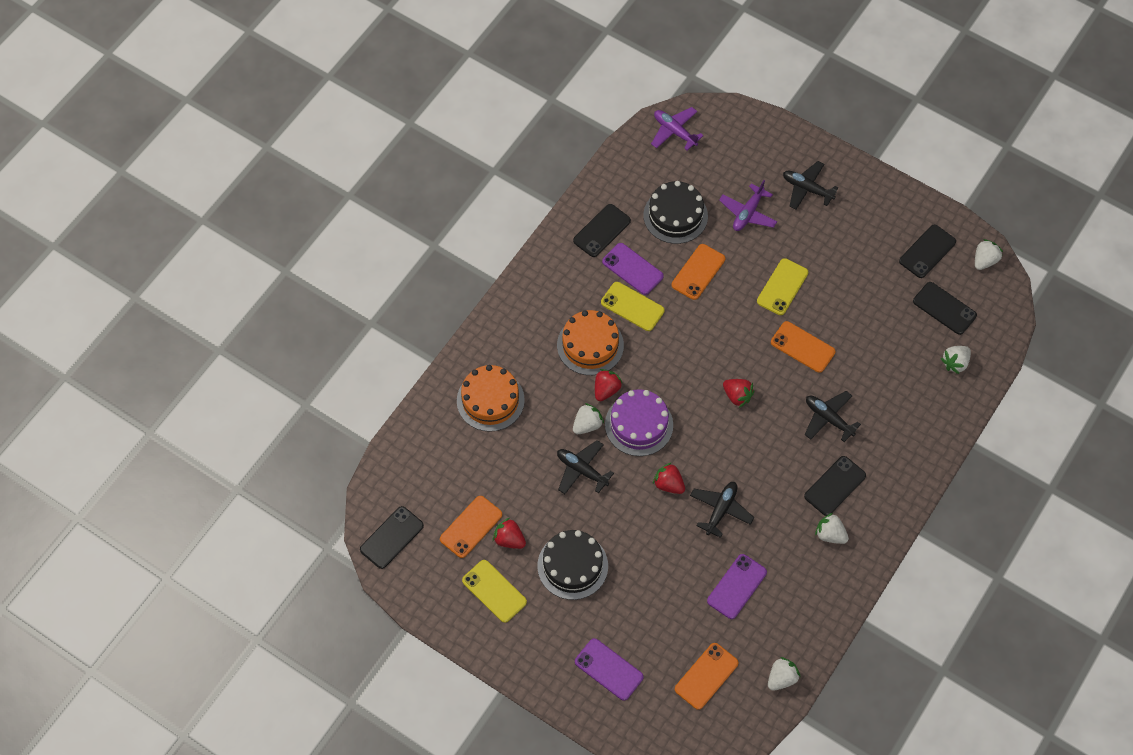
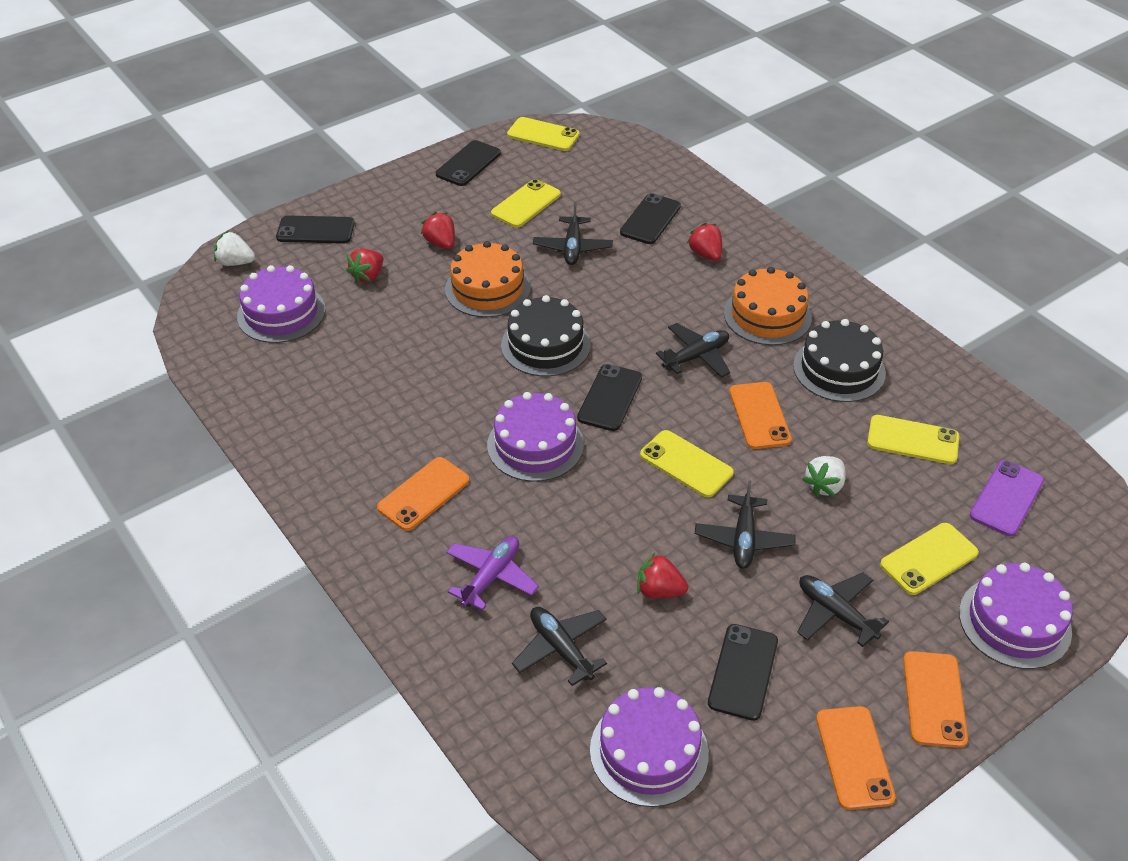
black plane: [557,440,614,494] [690,482,754,538] [783,161,839,210] [805,391,861,442] = 4 -> [512,607,607,686] [533,202,613,265] [656,323,730,378] [695,481,796,569] [797,573,889,647] = 5
purple cake: [605,389,673,456] = 1 -> [237,265,325,343] [487,392,584,482] [590,687,709,807] [959,563,1073,669] = 4
purple phone: [575,638,643,701] [602,243,664,295] [707,554,767,619] = 3 -> [970,460,1044,536] = 1
purple plane: [651,107,704,151] [719,180,777,231] = 2 -> [447,536,539,611] = 1
white strawberry: [573,403,604,434] [768,657,801,691] [815,513,849,544] [940,346,971,374] [975,239,1003,270] = 5 -> [214,231,255,266] [803,456,846,497] = 2
yellow phone: [462,560,527,623] [601,282,665,331] [757,258,809,315] = 3 -> [491,179,561,228] [507,117,580,151] [640,430,734,498] [867,415,959,464] [880,523,979,595] = 5

